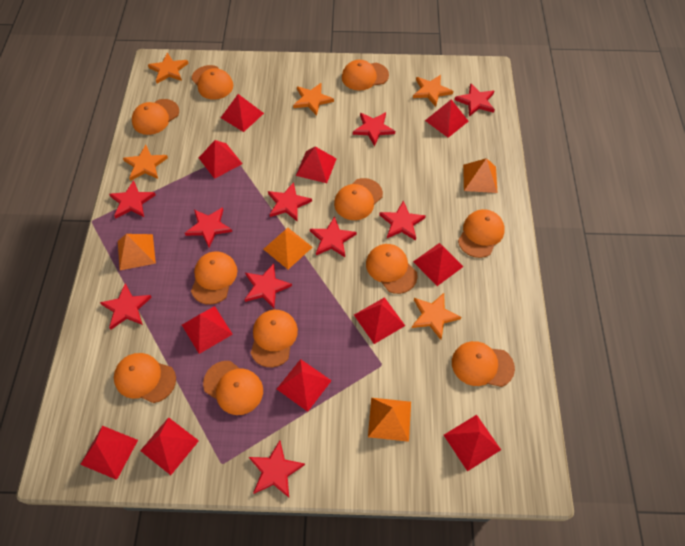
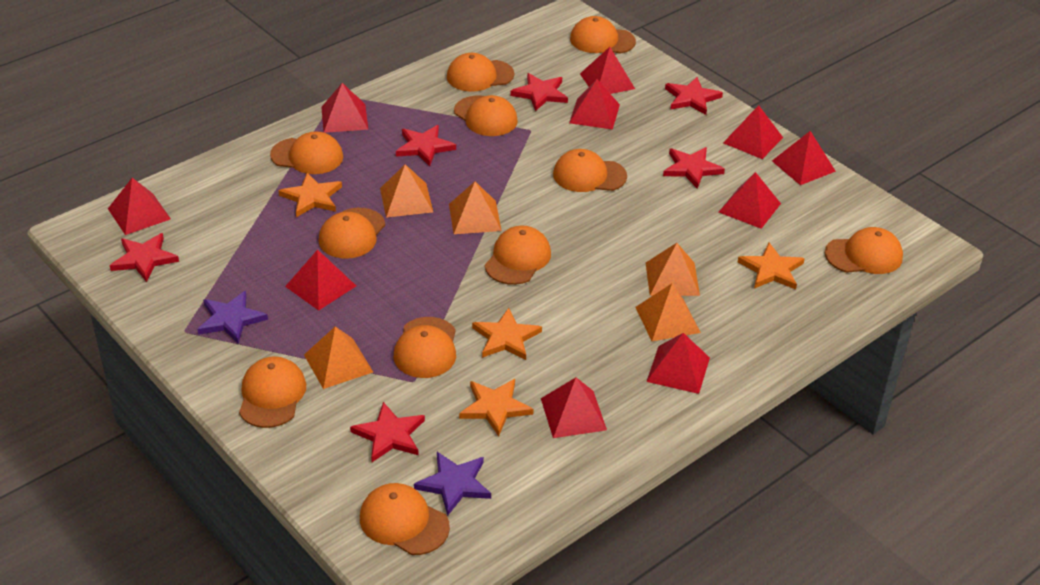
orange pyramid: [118,234,156,270] [263,228,312,269] [368,398,411,442] [463,158,497,193] = 4 -> [304,326,373,389] [380,164,433,218] [449,182,502,234] [635,283,701,341] [646,243,700,296] = 5
orange star: [123,145,168,181] [148,53,189,84] [293,83,334,116] [412,293,461,340] [413,75,453,107] = 5 -> [279,173,342,217] [459,379,534,436] [472,308,542,360] [738,243,805,290] = 4
purple star: none = 0 -> [197,291,268,344] [414,452,491,516] = 2
red pyramid: [80,426,138,480] [140,417,199,475] [182,306,233,354] [199,140,242,179] [221,94,264,132] [277,359,332,412] [296,147,337,183] [354,297,405,344] [413,243,463,286] [425,99,469,138] [444,415,501,471] = 11 -> [108,178,171,235] [285,249,356,311] [321,83,368,133] [541,377,607,438] [569,79,620,130] [580,47,635,94] [646,333,710,394] [719,172,781,229] [723,105,783,159] [772,131,836,185] = 10
red star: [100,284,152,329] [109,180,156,218] [185,207,232,247] [244,264,292,308] [249,440,305,498] [268,182,312,222] [310,216,357,257] [353,112,395,146] [379,201,426,240] [455,83,495,116] = 10 -> [110,233,179,282] [350,402,425,462] [396,125,456,166] [510,73,568,111] [663,147,725,189] [665,77,723,115] = 6

